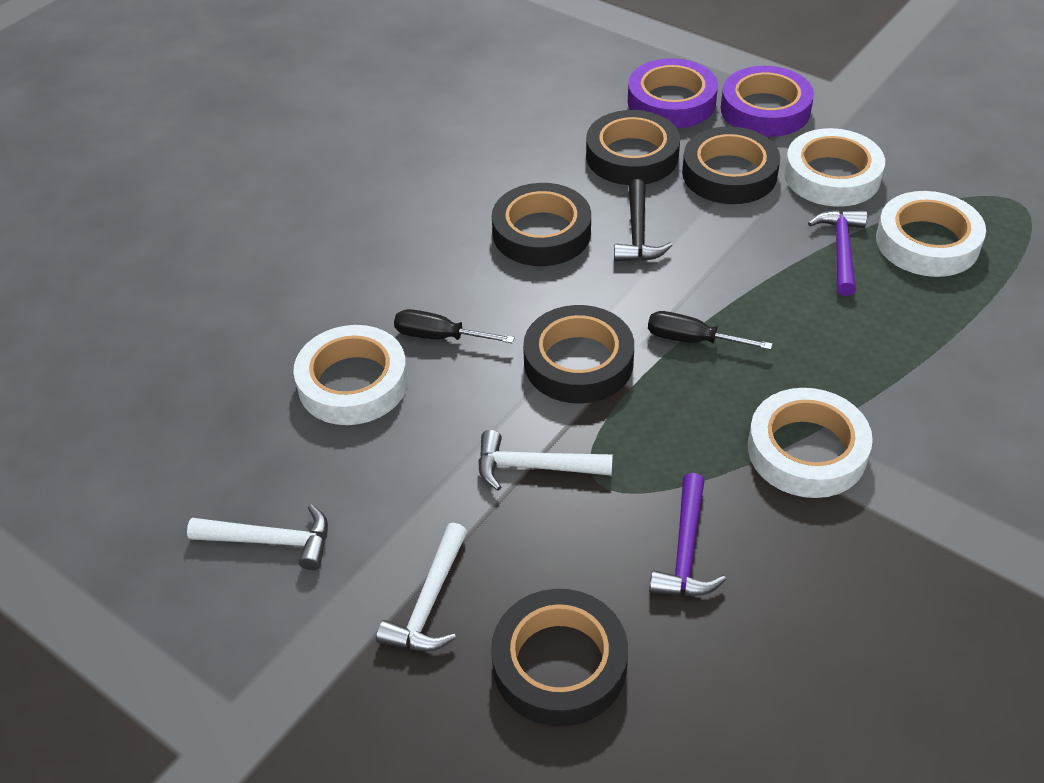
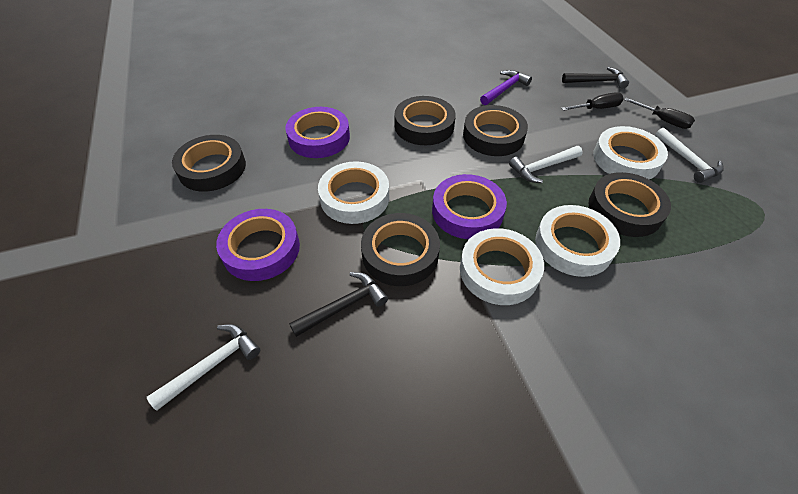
black hammer: [614,179,672,262] = 1 -> [289,272,388,337] [562,67,629,89] = 2
purple hammer: [649,473,726,596] [808,210,867,296] = 2 -> [480,70,532,105] = 1
purple tape: [628,58,718,128] [721,66,814,137] = 2 -> [216,209,300,281] [285,107,350,158] [432,174,507,239] = 3

